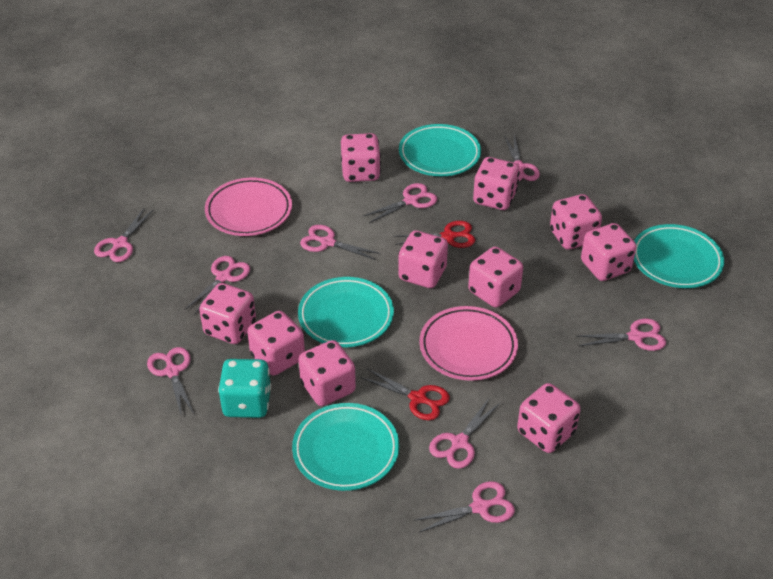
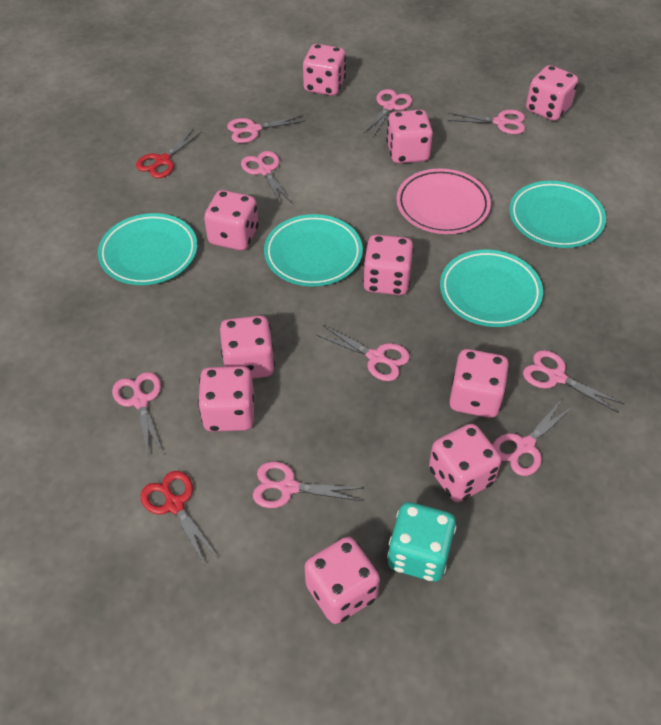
pink plate: [205,178,292,236] [419,306,518,381] = 2 -> [396,168,491,234] = 1

